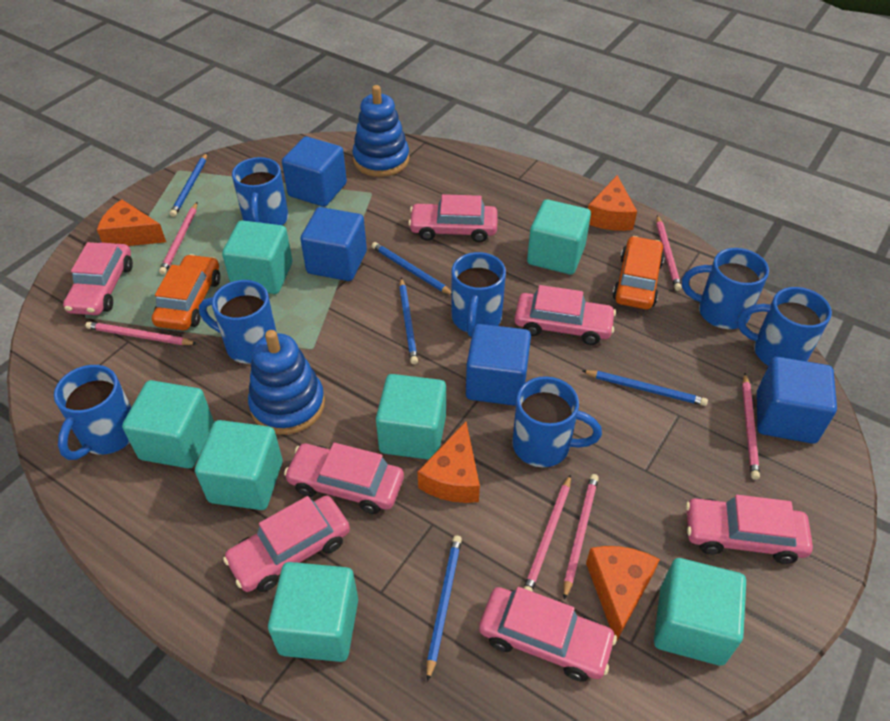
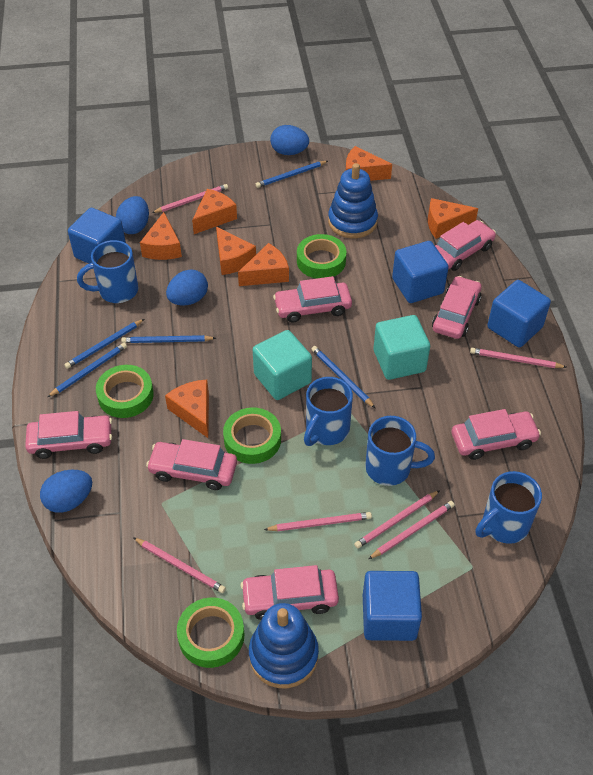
blue egg: none = 0 -> [40,470,92,513] [116,196,149,234] [166,269,208,306] [270,125,309,155] = 4
blue mug: [54,365,131,460] [199,280,277,364] [232,157,288,225] [452,252,506,337] [512,376,602,467] [682,248,769,329] [737,287,832,366] = 7 -> [77,240,139,303] [304,377,353,446] [365,416,435,486] [475,471,542,544] = 4
green tape: none = 0 -> [96,365,154,418] [177,597,244,668] [223,407,281,464] [297,234,346,279] = 4
orange car: [152,254,220,330] [613,236,665,309] = 2 -> none = 0
orange cheese: [97,199,166,246] [417,422,480,503] [586,546,660,642] [588,175,637,231] = 4 -> [140,212,182,260] [165,380,209,438] [192,189,237,234] [216,226,256,275] [238,243,289,286] [346,146,392,181] [428,198,478,239] = 7
turquoise cube: [122,380,214,468] [195,420,282,510] [222,220,292,294] [268,562,358,662] [376,374,446,460] [527,199,591,275] [654,558,746,666] = 7 -> [253,330,312,400] [373,315,430,380] = 2

